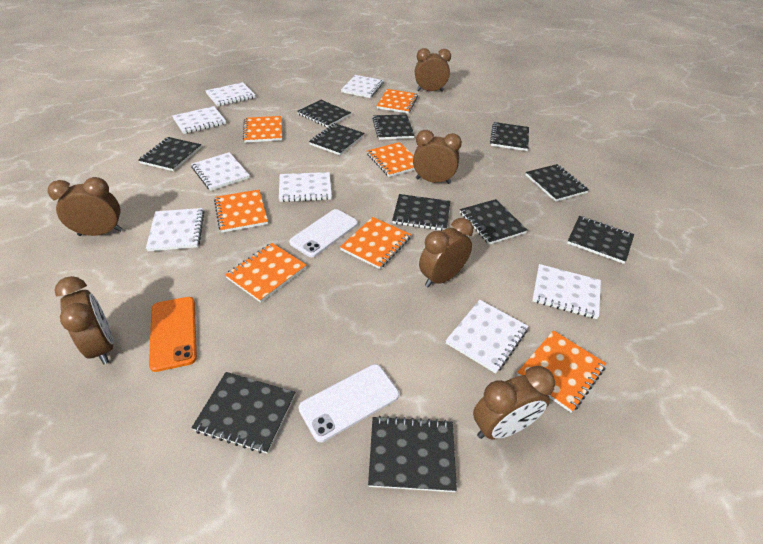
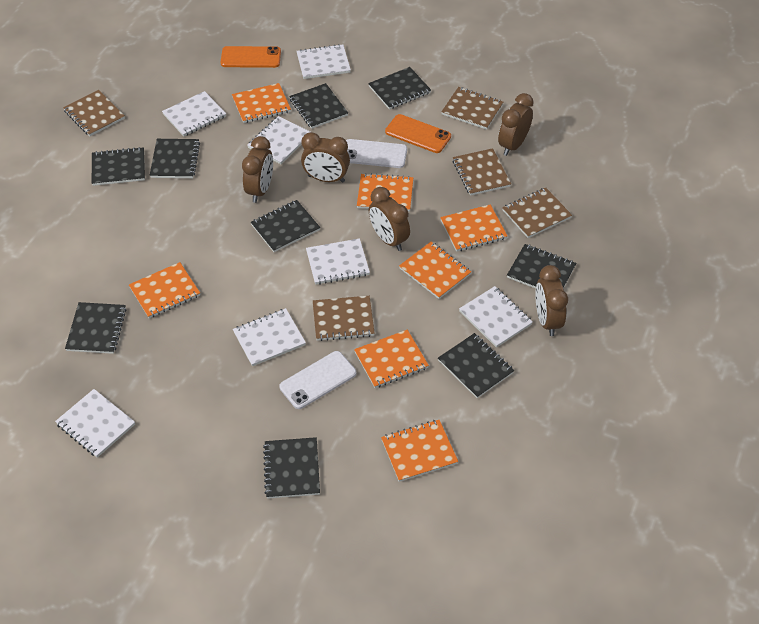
black notebook: [138,137,201,171] [191,372,296,454] [297,100,351,127] [309,123,365,155] [368,416,457,492] [372,114,415,140] [392,194,450,231] [460,199,528,244] [490,122,529,151] [526,164,589,202] [567,216,634,264] = 11 -> [65,302,126,354] [92,147,145,186] [150,139,200,178] [251,200,320,252] [263,437,320,499] [289,83,348,129] [368,67,431,109] [438,333,514,398] [507,244,576,289] = 9
brown clock: [48,177,122,236] [54,276,113,364] [413,130,462,184] [415,48,451,92] [419,218,473,288] [473,366,555,439] = 6 -> [242,136,273,203] [301,132,350,183] [369,187,410,251] [498,93,534,156] [535,265,568,336] = 5
brown notebook: none = 0 -> [63,90,125,136] [313,296,375,341] [441,87,503,130] [453,148,511,196] [502,188,572,238] = 5
orange phone: [149,297,197,372] = 1 -> [221,46,281,68] [385,114,451,153] = 2
white notebook: [146,208,204,251] [172,106,226,134] [191,152,250,191] [205,82,255,106] [279,172,332,202] [341,75,384,98] [446,300,529,374] [532,264,601,319] = 8 -> [55,389,135,458] [162,91,226,137] [233,308,306,366] [247,116,310,164] [297,44,351,79] [306,238,370,285] [459,286,533,348] = 7

